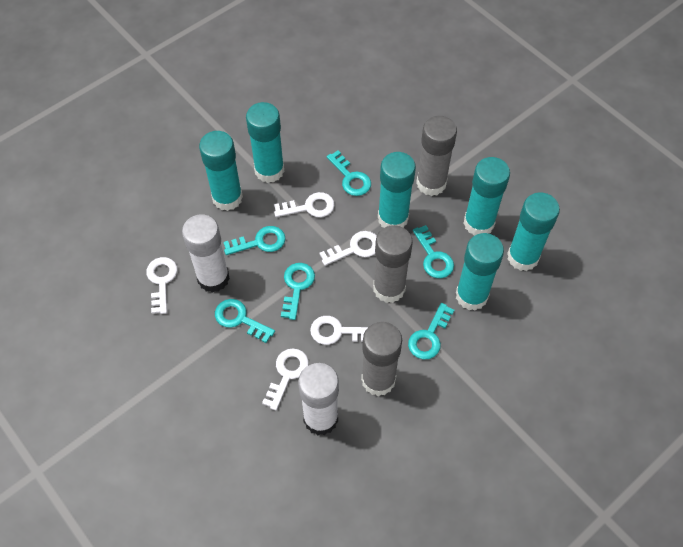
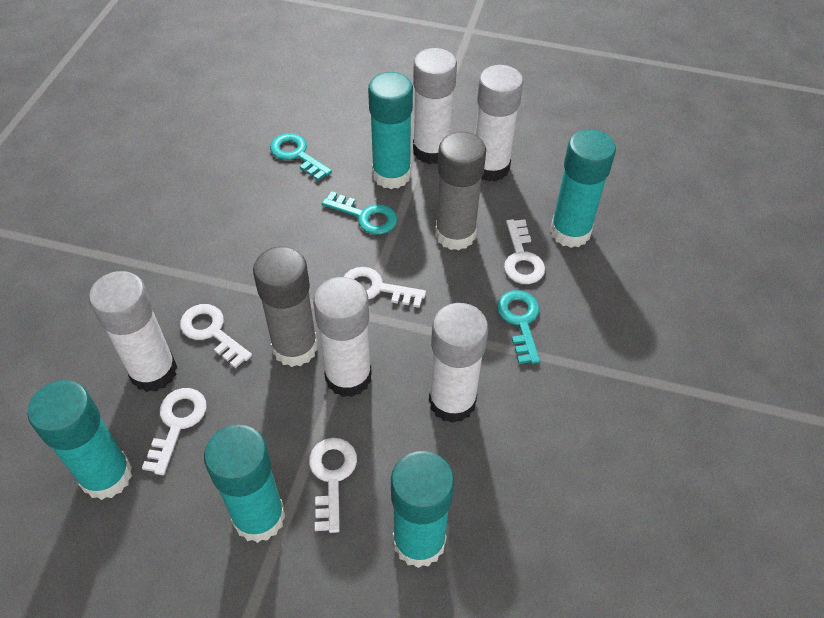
grey glue stick: [361,322,402,396] [373,225,413,303] [416,116,457,196] = 3 -> [253,246,318,367] [435,131,486,250] = 2
turquoise glue stick: [199,131,243,211] [246,102,284,183] [378,152,416,228] [456,233,504,311] [463,157,510,236] [507,192,560,271] = 6 -> [27,380,132,500] [204,424,285,543] [368,72,413,189] [391,451,454,568] [550,129,616,248] = 5
turquoise key: [215,299,275,343] [223,226,286,255] [281,263,315,320] [327,151,371,196] [408,303,454,359] [413,225,454,278] = 6 -> [270,133,332,181] [322,191,397,235] [497,290,540,364] = 3
white glue stick: [182,214,230,293] [298,363,339,435] = 2 -> [89,271,177,392] [313,277,372,397] [413,48,457,164] [429,303,488,423] [475,65,523,182] = 5

